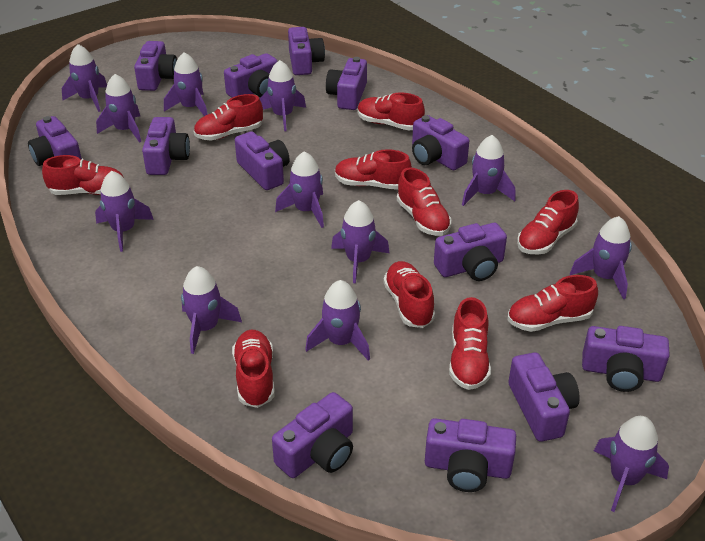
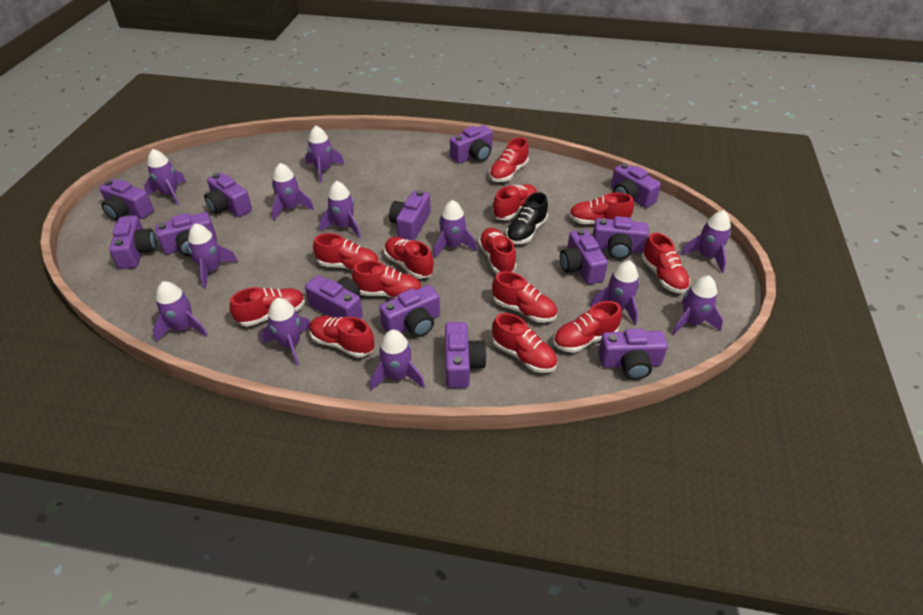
black shoe: none = 0 -> [506,192,548,244] = 1
red shoe: [42,155,124,195] [194,94,263,141] [232,330,275,408] [335,149,412,190] [357,92,425,130] [383,261,435,328] [397,168,452,236] [449,297,491,390] [507,275,598,332] [517,190,579,255] = 10 -> [230,287,305,327] [310,316,374,358] [313,233,379,271] [352,261,421,298] [384,237,434,279] [478,228,517,274] [489,137,529,182] [492,271,557,323] [492,313,557,373] [493,184,537,221] [553,301,622,353] [569,193,634,224] [642,233,690,293] = 13

